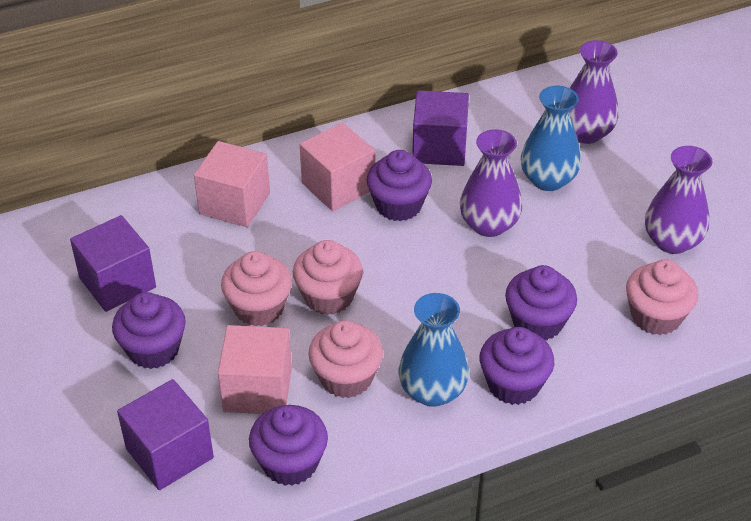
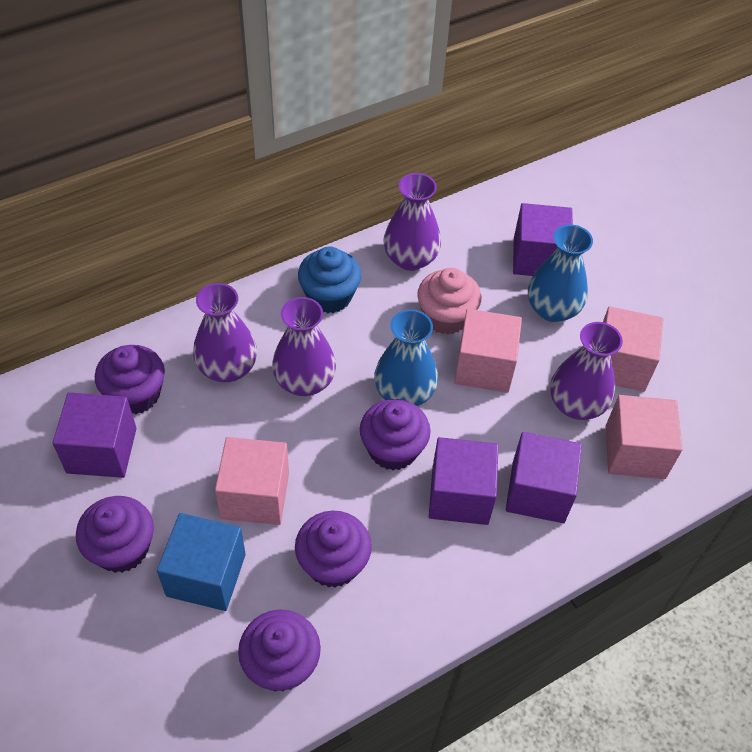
blue cube: none = 0 -> [157,513,246,611] = 1
blue cupcake: none = 0 -> [298,246,361,313] = 1
pink cube: [194,141,270,227] [218,325,292,414] [300,122,375,211] = 3 -> [215,437,289,525] [454,309,522,393] [603,306,663,392] [606,395,682,479] = 4
pink cupcake: [221,251,292,326] [293,240,363,315] [308,320,383,398] [626,260,698,335] = 4 -> [417,268,481,335] = 1
purple cube: [70,215,156,312] [117,379,214,490] [412,90,469,166] = 3 -> [53,392,137,478] [429,437,499,525] [506,432,582,523] [513,203,573,276] = 4
purple vase: [460,129,522,237] [569,40,619,144] [645,146,712,254] = 3 -> [193,283,257,382] [272,297,336,396] [384,173,441,271] [550,322,623,420] = 4

